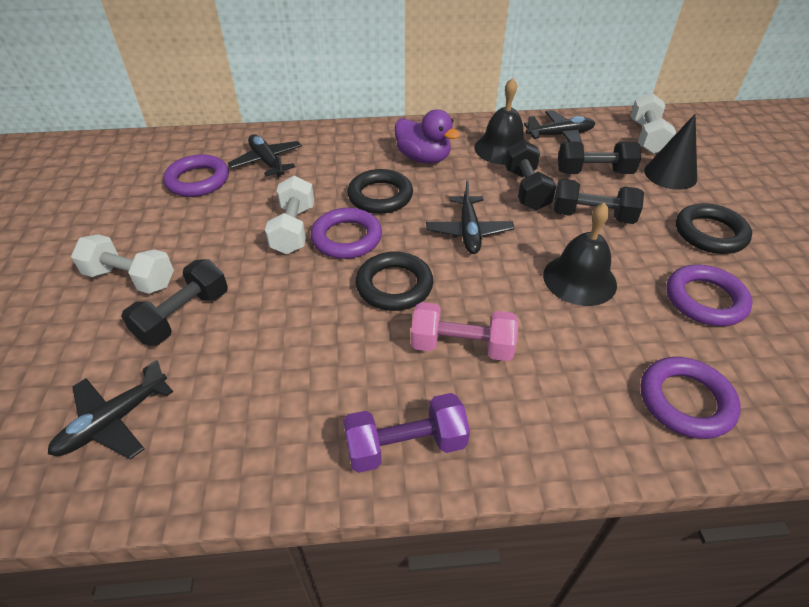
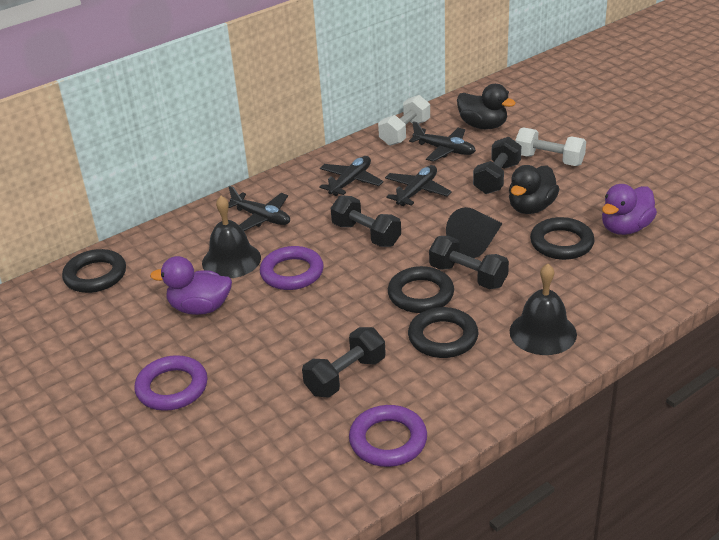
black duck: none = 0 -> [457,84,516,130] [509,165,559,214] = 2
black ring: [347,169,413,214] [356,252,433,311] [676,203,752,254] = 3 -> [62,249,126,293] [388,266,454,313] [408,307,478,358] [530,217,595,260] = 4
pink dumbbell: [411,302,518,361] = 1 -> none = 0
purple duck: [395,109,460,164] = 1 -> [150,256,232,315] [602,184,657,235] = 2
purple dumbbell: [343,393,470,473] = 1 -> none = 0
purple ring: [163,154,229,197] [311,208,382,259] [641,357,741,439] [666,265,753,326] = 4 -> [134,355,208,411] [260,246,324,290] [349,405,427,467] = 3
white dumbbell: [71,234,174,294] [265,176,314,254] [631,93,676,154] = 3 -> [378,95,430,146] [515,127,586,166] = 2

